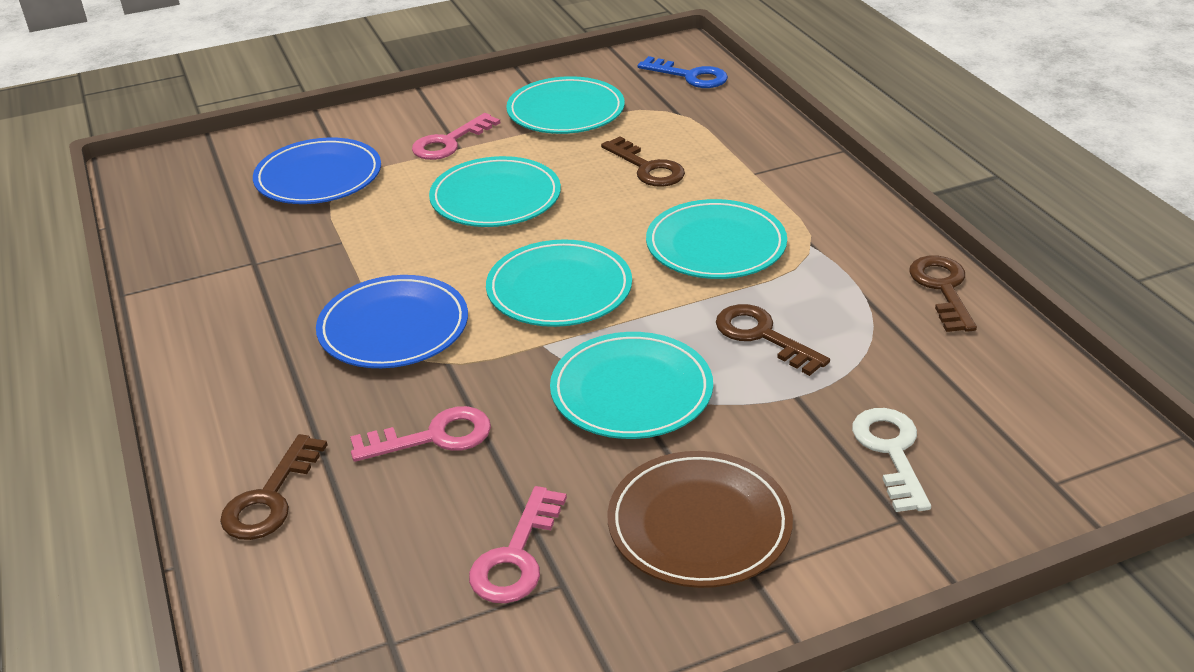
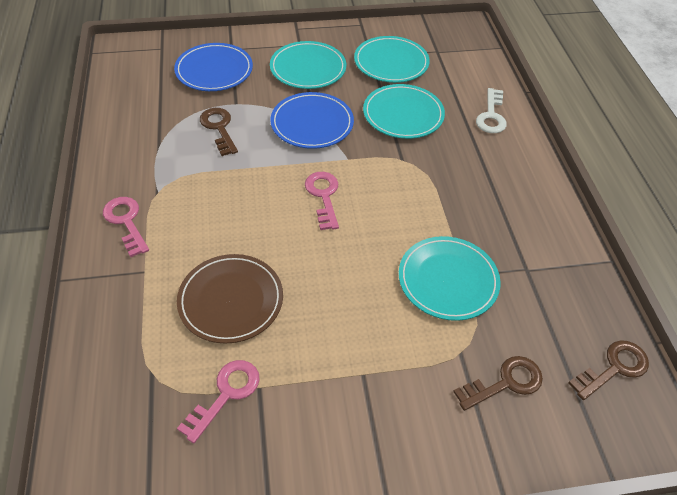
blue key: [638,56,728,88] = 1 -> none = 0
brown key: [220,434,328,540] [601,136,685,187] [716,304,830,376] [909,256,977,332] = 4 -> [200,108,238,156] [453,356,543,411] [568,340,649,400] = 3
turquoise plate: [429,156,561,227] [486,239,632,327] [506,76,625,134] [550,332,713,439] [646,199,787,279] = 5 -> [270,41,346,89] [354,36,430,83] [363,84,445,139] [399,236,501,321] = 4

